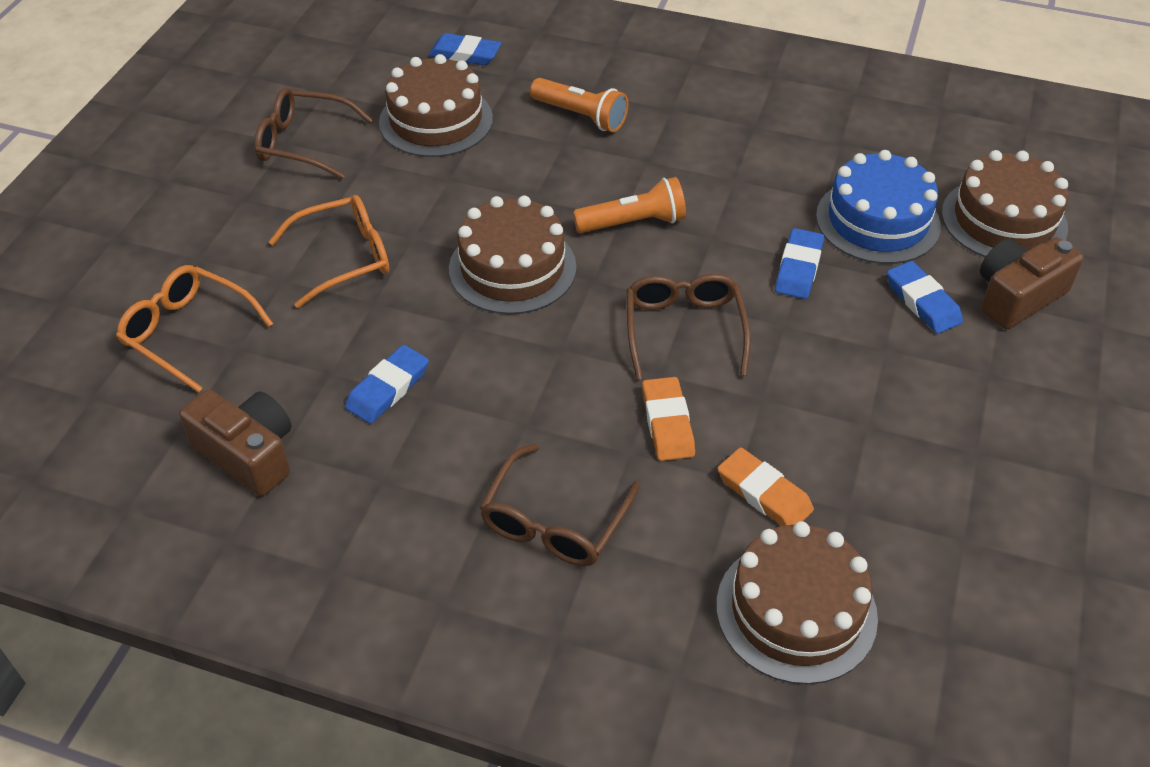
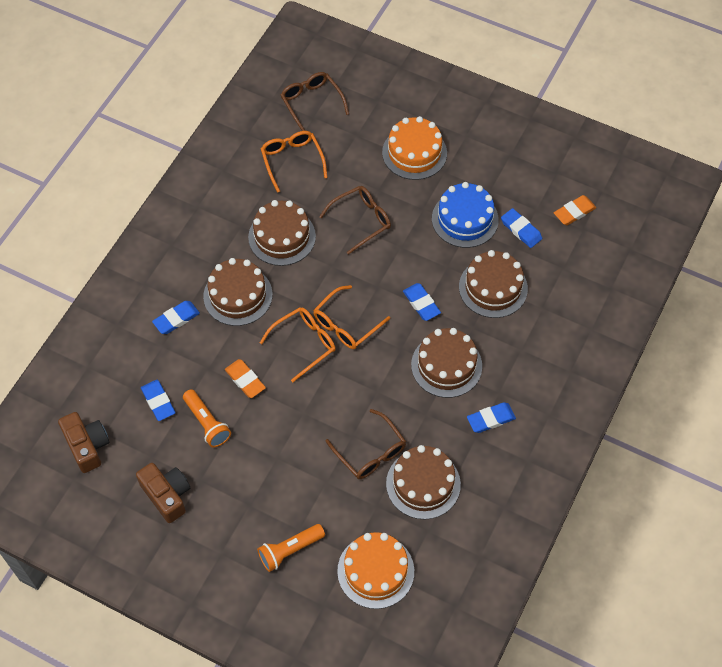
blue eraser: [345,345,429,424] [428,33,501,65] [775,228,824,299] [887,261,963,334] = 4 -> [141,380,175,421] [152,301,200,334] [403,283,441,321] [467,402,516,433] [501,208,542,248] = 5
brown cake: [379,54,493,157] [449,196,576,314] [716,521,878,685] [942,150,1069,257] = 4 -> [203,258,273,326] [248,200,316,266] [386,445,461,519] [411,328,482,398] [459,250,528,318] = 5
orange cake: none = 0 -> [337,532,414,609] [382,116,447,180] = 2
orange glasses: [116,265,273,393] [268,195,389,308] = 2 -> [260,307,336,382] [261,131,328,193] [313,285,390,349] = 3

